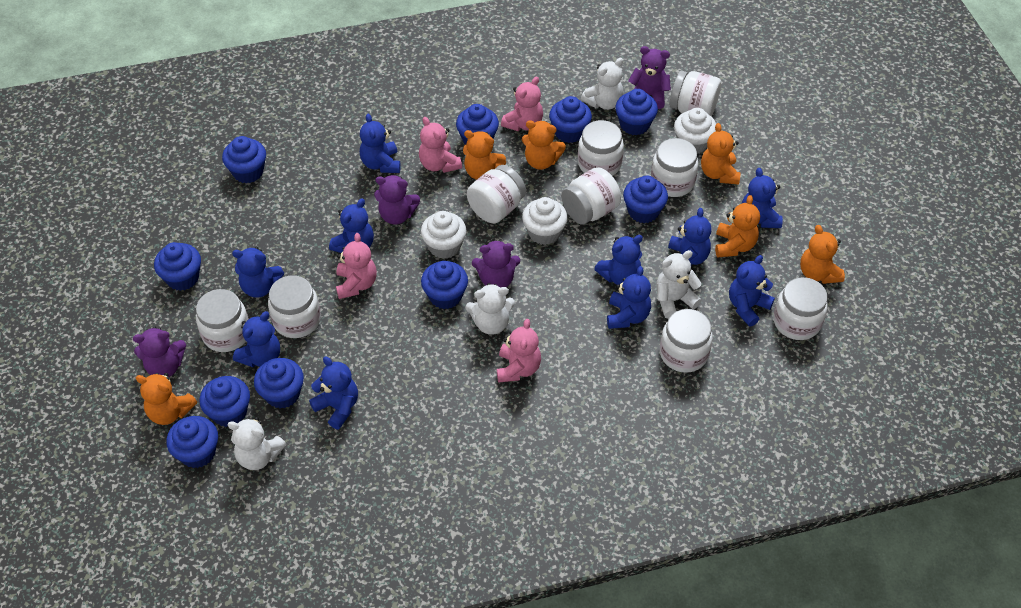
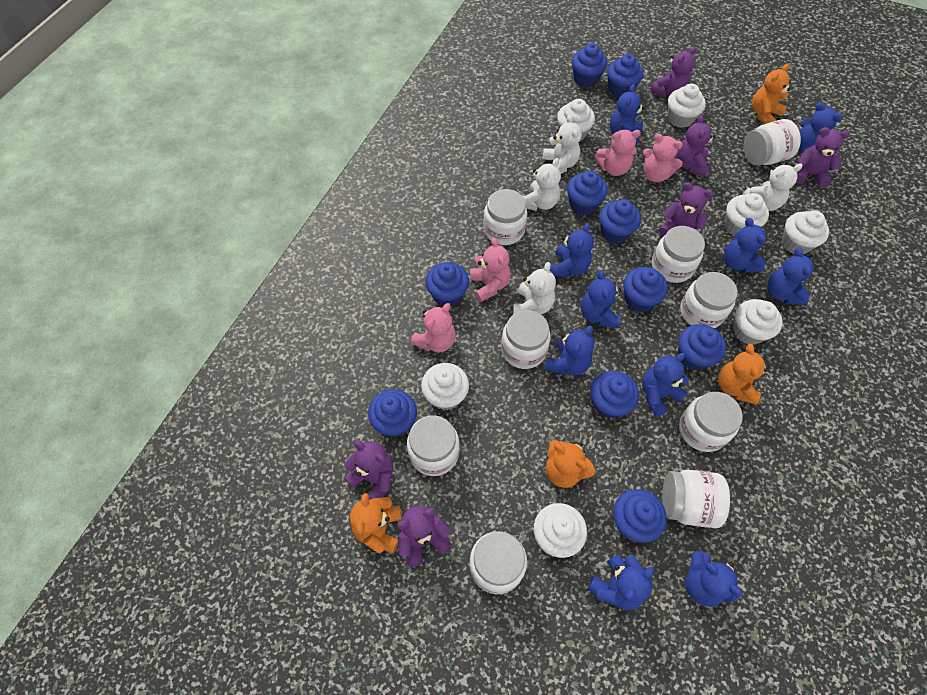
orange teddy bear: [136,373,197,425] [463,130,506,180] [522,120,566,170] [701,123,741,185] [715,195,760,257] [800,225,845,284] = 6 -> [350,493,402,554] [546,440,595,488] [718,344,769,404] [752,64,791,124] = 4
purple teddy bear: [133,326,186,377] [374,175,420,224] [472,240,520,288] [628,46,671,109] = 4 -> [344,440,393,500] [397,506,452,566] [650,47,697,97] [659,182,714,236] [676,115,715,176] [796,127,850,187] = 6
white cupcake: [421,211,467,259] [522,197,568,245] [674,108,716,154] = 3 -> [421,363,469,410] [534,503,587,558] [557,99,595,142] [668,84,706,128] [725,193,769,236] [733,299,783,345] [782,211,829,254] = 7

